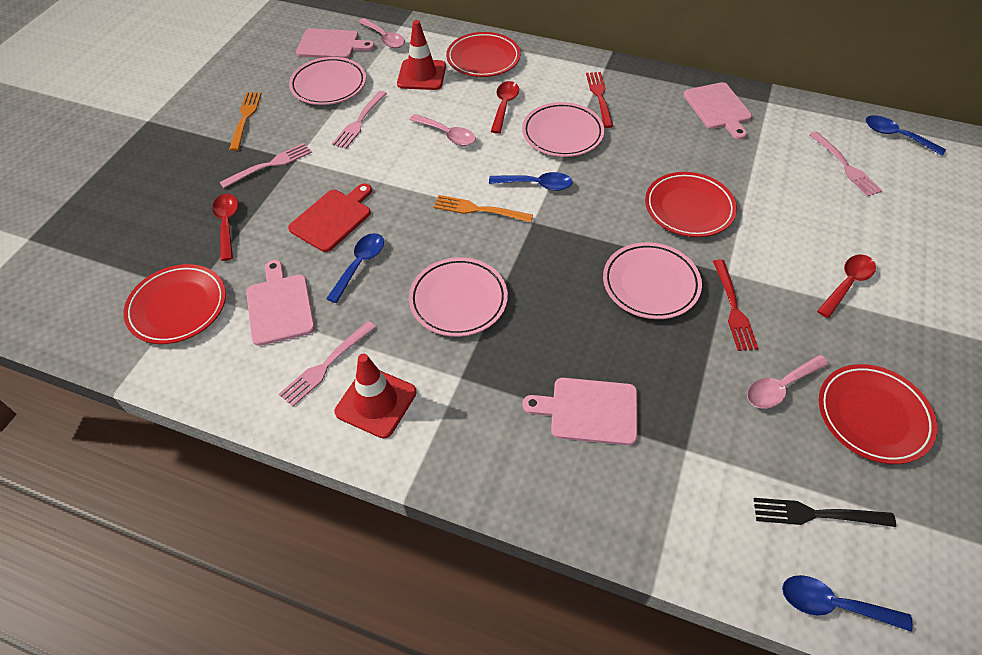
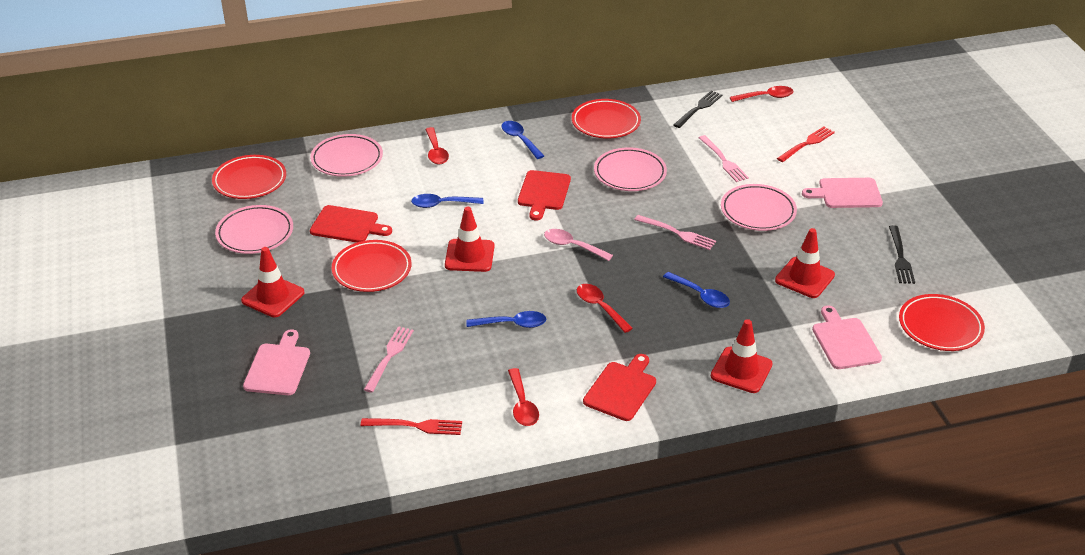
black fork: [754,498,896,527] = 1 -> [674,91,722,128] [889,225,915,284] = 2
orange fork: [229,92,262,151] [434,195,533,223] = 2 -> none = 0
pink cutting board: [246,260,315,346] [296,28,375,59] [522,378,637,445] [684,82,752,140] = 4 -> [243,329,310,395] [802,178,883,208] [812,306,882,369] = 3
pink fork: [219,143,312,188] [279,321,376,407] [332,91,387,149] [809,131,882,196] = 4 -> [364,326,414,393] [634,215,716,250] [699,135,749,182] = 3
pink spoon: [358,18,405,48] [409,114,476,146] [747,355,829,409] = 3 -> [544,229,613,261] = 1
red cutting board: [288,183,372,252] = 1 -> [310,205,392,243] [518,170,571,220] [583,354,656,421] = 3
red spoon: [212,194,238,261] [491,81,519,134] [817,255,876,318] = 3 -> [425,127,449,164] [508,368,539,426] [577,284,633,333] [730,86,794,102] = 4
red traffic cone: [335,354,417,438] [397,20,446,90] = 2 -> [241,247,304,317] [445,207,495,272] [711,319,773,393] [775,228,835,298] = 4

